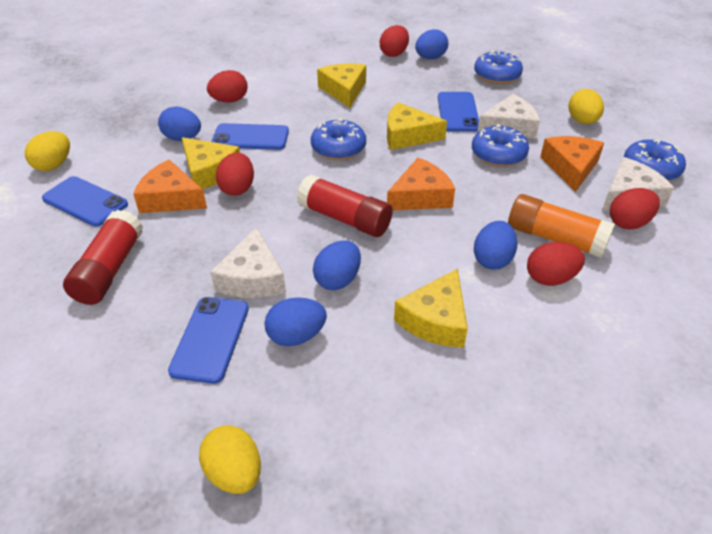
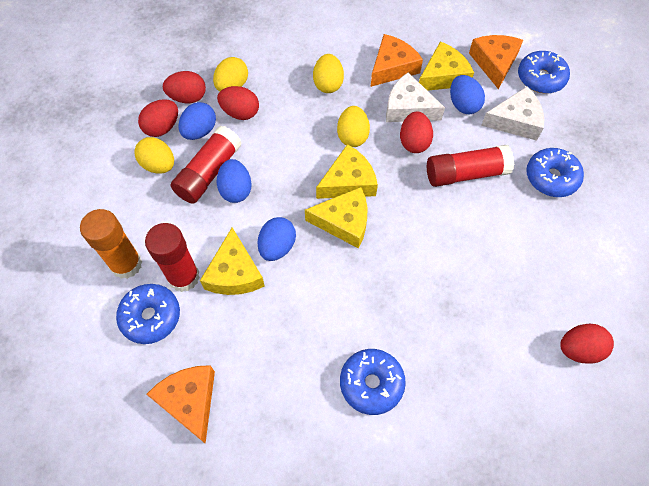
blue egg: [158,107,201,141] [264,298,327,346] [313,240,361,290] [415,29,448,59] [474,221,518,269] = 5 -> [178,102,216,140] [217,159,252,203] [258,217,296,261] [450,75,485,114] = 4
blue phone: [42,176,128,226] [168,297,249,384] [211,123,289,150] [438,92,479,132] = 4 -> none = 0
red glue stick: [63,210,143,305] [297,174,393,237] = 2 -> [145,223,200,292] [171,126,242,204] [427,145,514,187] = 3
white cheese: [210,227,286,298] [477,94,540,139] [602,157,674,211] = 3 -> [386,73,445,122] [481,86,544,141] = 2
yellow egg: [25,131,70,171] [199,425,261,494] [568,89,604,124] = 3 -> [134,137,174,174] [213,57,248,91] [313,54,344,93] [337,106,370,147] = 4

